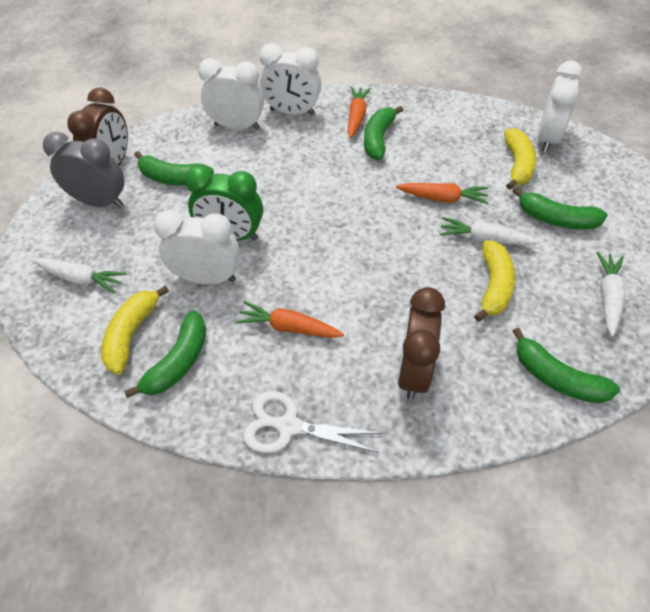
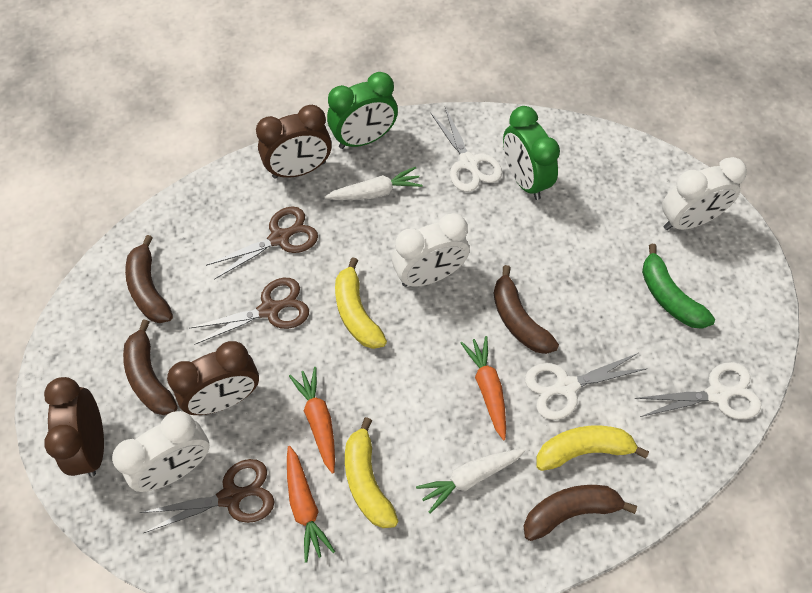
brown banana: none = 0 -> [123,319,178,415] [125,235,173,323] [493,265,559,354] [524,485,637,541] = 4
brown clock: [67,88,128,166] [397,287,445,400] = 2 -> [44,377,104,477] [167,341,259,415] [256,105,332,179] = 3
brown scissors: none = 0 -> [140,459,274,533] [189,278,309,345] [206,206,318,279] = 3
green banana: [124,311,206,398] [134,151,214,186] [364,106,403,160] [513,187,608,229] [513,328,620,403] = 5 -> [642,244,715,329] = 1
green clock: [185,165,263,241] = 1 -> [327,72,398,149] [503,106,560,200] = 2
grey clock: [43,132,124,208] = 1 -> none = 0
white carrot: [31,258,127,294] [440,217,540,246] [596,252,625,337] = 3 -> [325,167,423,200] [416,449,525,514] = 2
white clock: [154,210,240,284] [198,58,264,130] [260,44,321,116] [537,61,583,152] = 4 -> [112,411,209,492] [392,213,469,287] [662,157,747,230] = 3
white scissors: [243,391,382,453] = 1 -> [430,107,502,192] [525,353,648,420] [634,362,761,419] = 3

